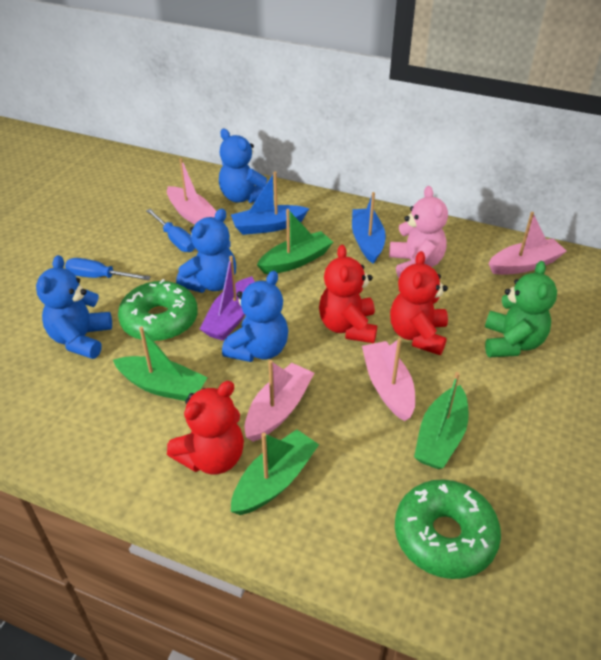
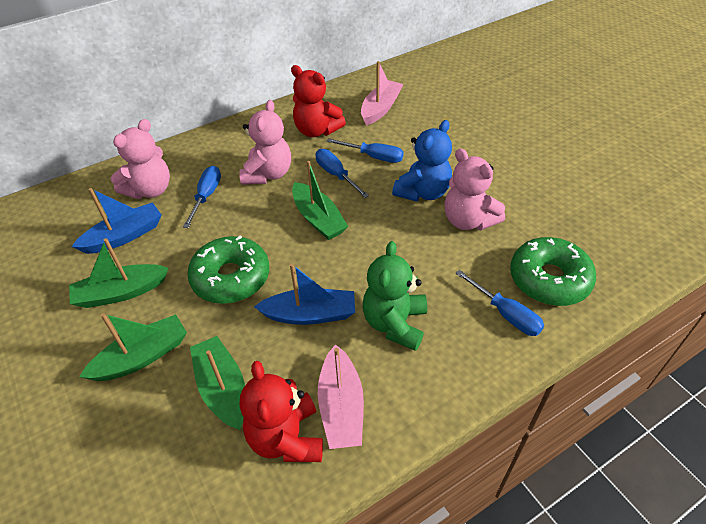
blue screwdriver: [65,258,151,280] [146,209,195,252] = 2 -> [183,166,221,228] [315,149,369,198] [326,138,404,163] [455,270,544,336] = 4
blue teddy bear: [36,255,112,359] [176,209,236,293] [219,129,267,203] [222,271,288,362] = 4 -> [392,120,452,202] = 1
pink boat: [167,158,217,225] [245,360,314,442] [362,338,415,421] [488,212,566,275] = 4 -> [318,344,364,449] [361,61,403,126] = 2
pink teddy bear: [389,186,448,278] = 1 -> [111,119,170,199] [239,100,291,185] [444,148,505,230] = 3
purple boat: [200,255,255,341] = 1 -> none = 0
red teddy bear: [167,381,244,474] [319,245,377,343] [390,251,448,355] = 3 -> [240,361,323,462] [291,65,346,137] = 2

